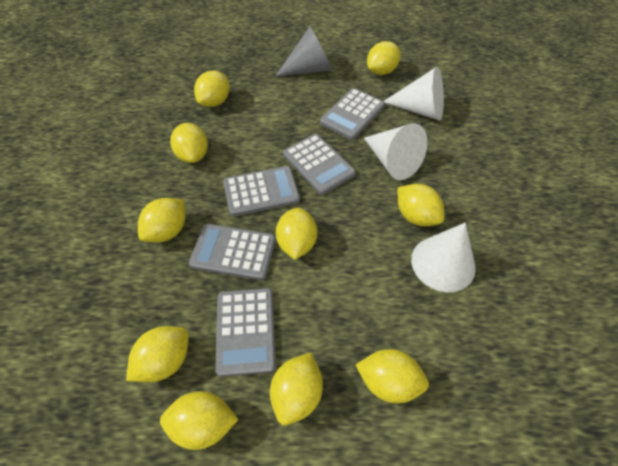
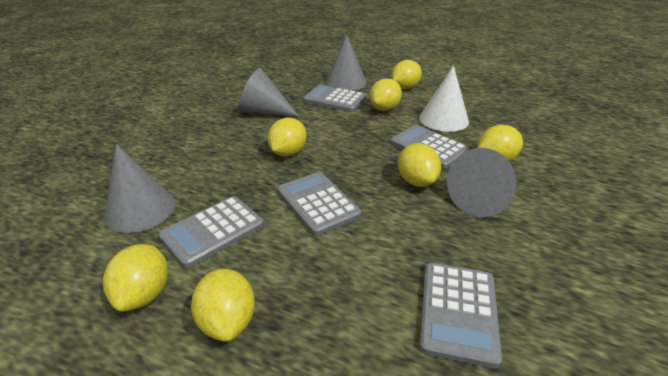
grey cone: [275,26,332,77] = 1 -> [104,144,176,233] [238,68,299,116] [325,35,367,91] [447,148,516,217] = 4
white cone: [364,123,427,180] [383,67,444,120] [411,223,476,292] = 3 -> [419,65,469,132] = 1
yellow lemon: [126,326,189,382] [138,198,185,242] [160,391,239,450] [170,123,208,163] [194,71,230,107] [270,352,323,425] [276,208,317,260] [356,349,429,404] [367,41,401,75] [398,184,444,226] = 10 -> [103,244,168,311] [191,269,255,342] [267,118,307,157] [369,78,402,111] [391,60,422,89] [398,143,441,187] [478,125,523,161] = 7

